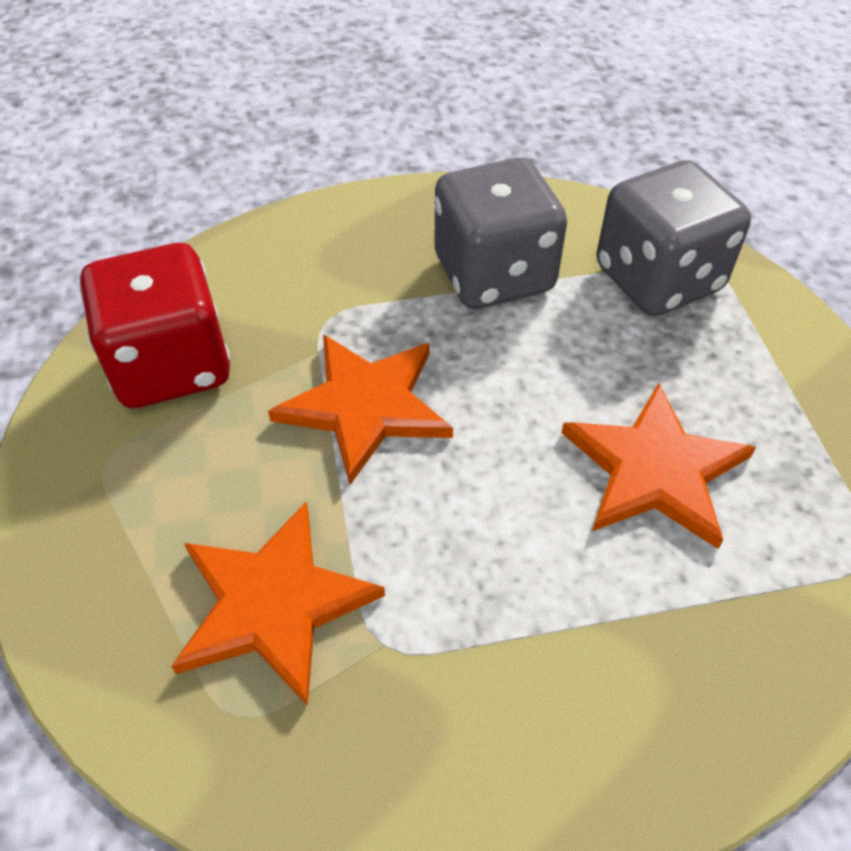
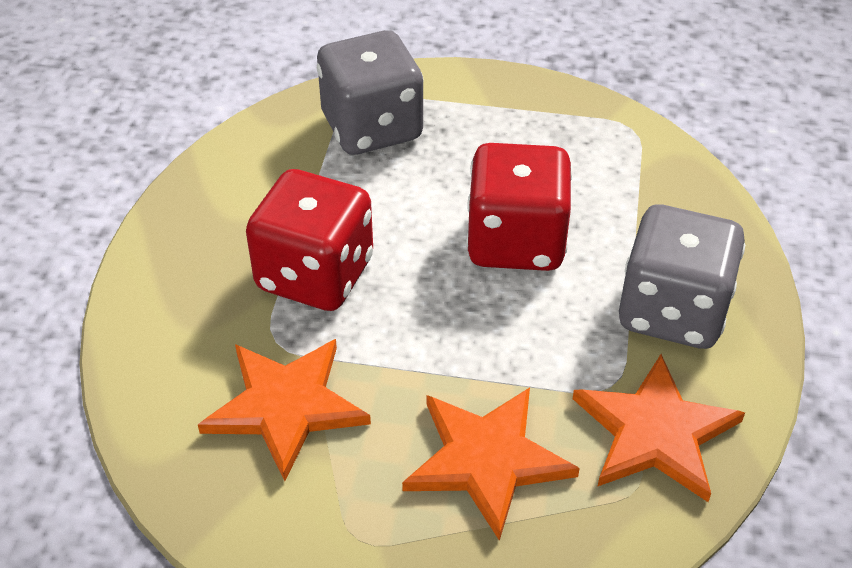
red dice: [80,243,231,408] = 1 -> [246,169,373,311] [466,143,572,271] = 2

